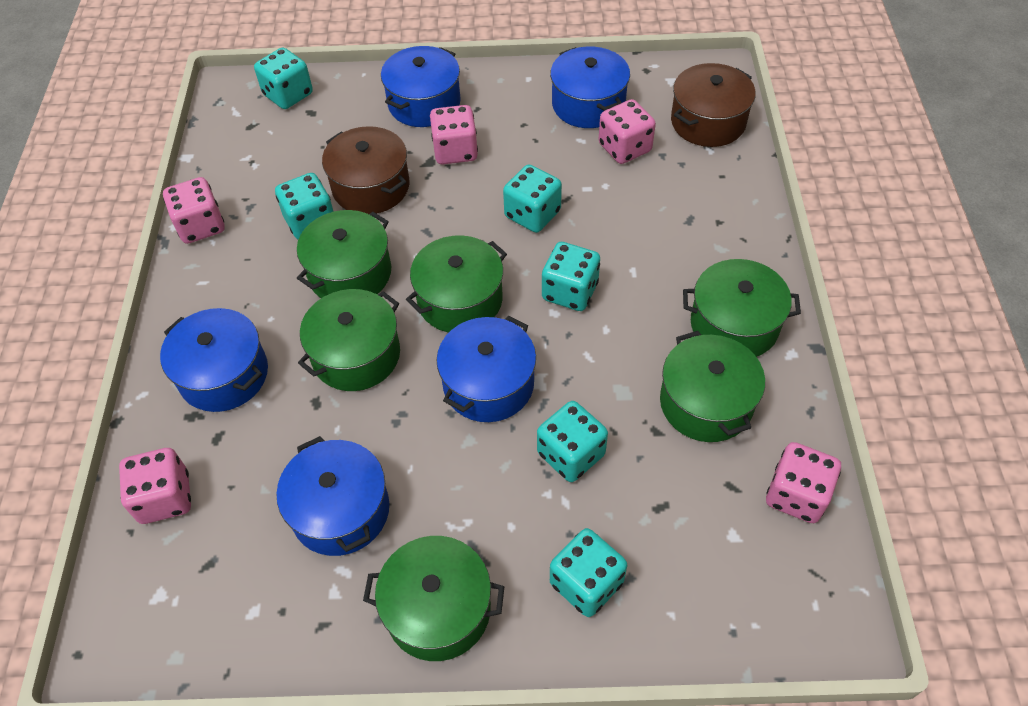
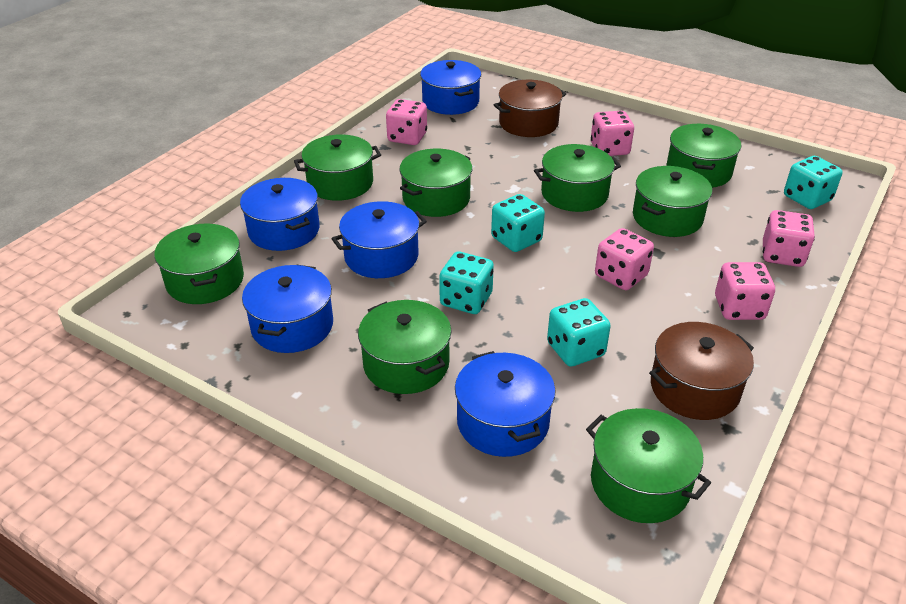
green pot: [297,210,391,298] [298,289,400,391] [363,536,504,661] [406,235,507,332] [660,331,765,442] [683,259,801,357] = 6 -> [154,224,244,304] [294,134,381,201] [358,300,452,394] [399,149,472,217] [534,144,621,212] [586,408,711,523] [633,166,712,237] [666,124,741,188] = 8
turquoise dice: [254,47,313,109] [275,173,334,240] [503,164,562,233] [537,401,608,482] [542,242,600,311] [550,528,627,617] = 6 -> [439,252,494,314] [491,194,545,252] [547,298,611,367] [784,156,842,209] = 4

